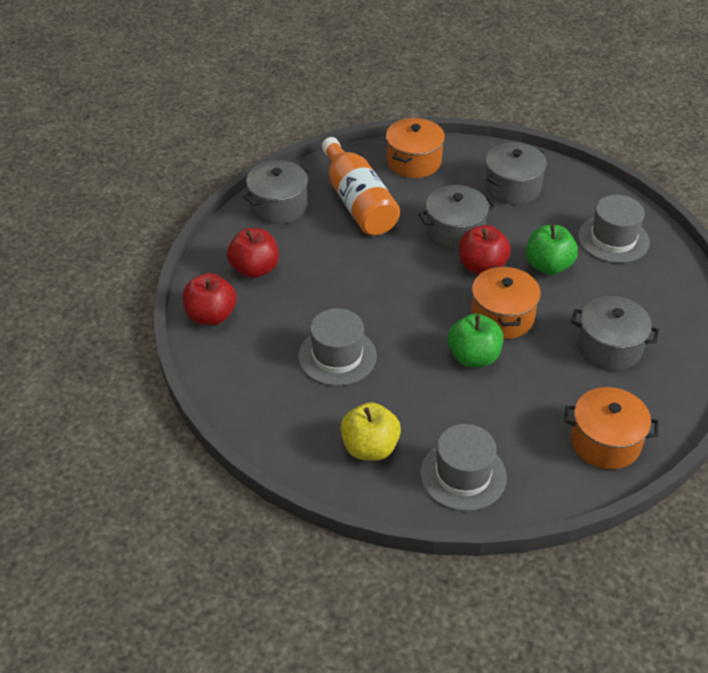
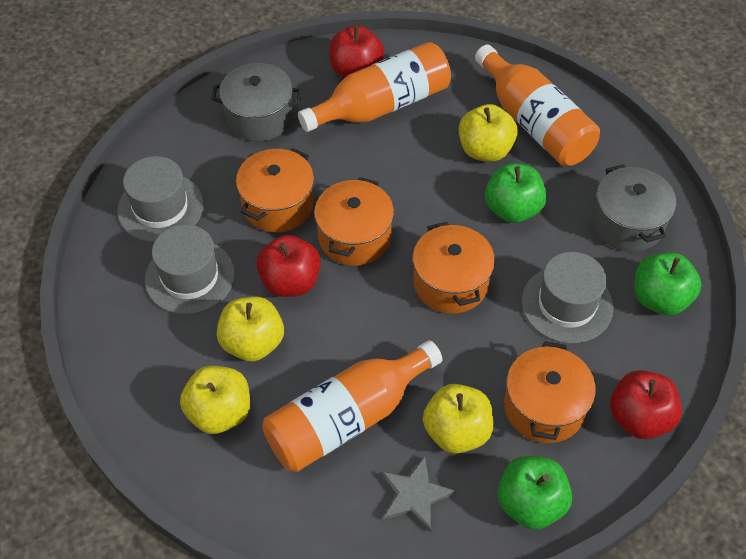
green apple: [447,313,503,367] [526,225,578,275] = 2 -> [485,163,547,223] [497,456,572,530] [635,253,702,315] = 3
grey pot: [243,160,311,224] [418,185,495,251] [485,142,547,204] [571,296,659,371] = 4 -> [211,63,302,141] [592,164,676,252] = 2
grey star: none = 0 -> [380,456,456,532] = 1
orange bottle: [322,137,400,236] = 1 -> [262,340,442,472] [298,42,451,132] [475,44,600,166] = 3
orange pot: [386,118,445,178] [471,266,541,339] [564,387,659,469] = 3 -> [236,148,314,233] [314,177,394,266] [413,222,495,314] [504,341,596,443] = 4
yellow apple: [341,402,401,461] = 1 -> [180,366,250,434] [217,296,284,361] [423,384,493,454] [459,104,518,162] = 4

